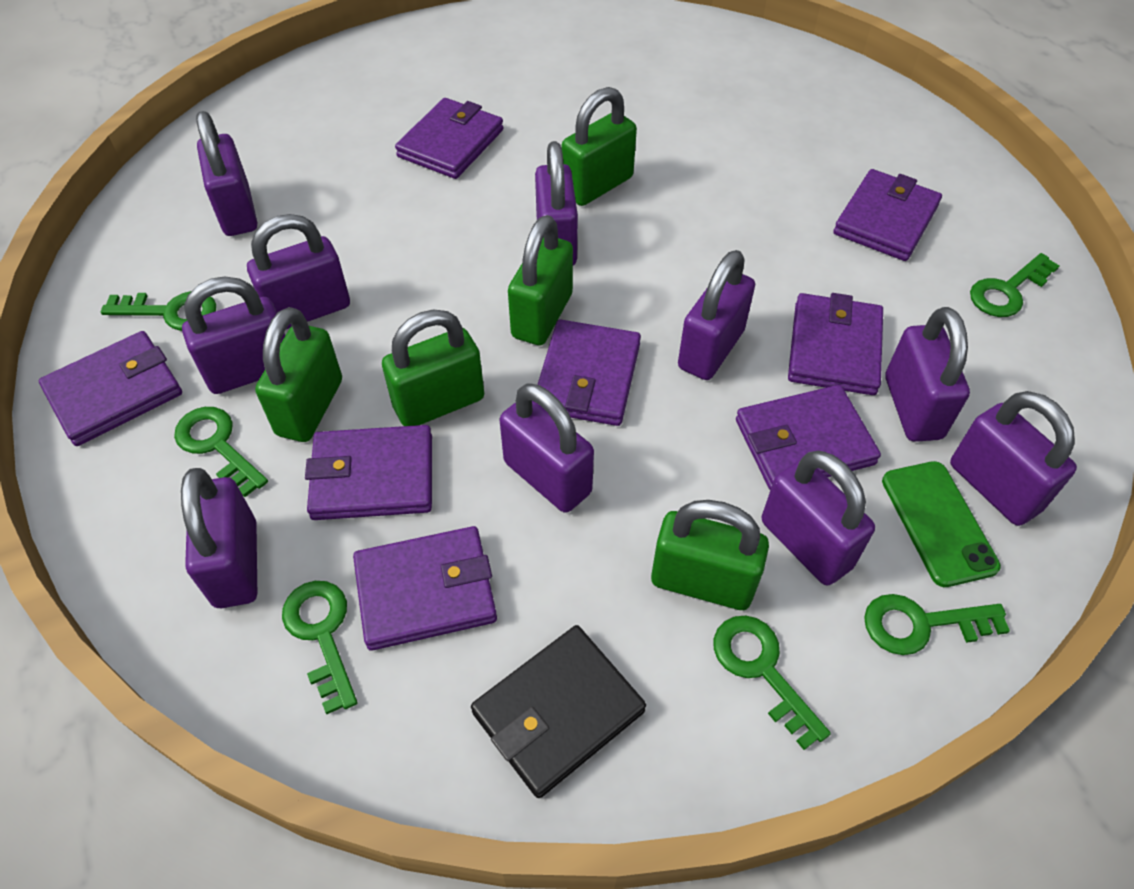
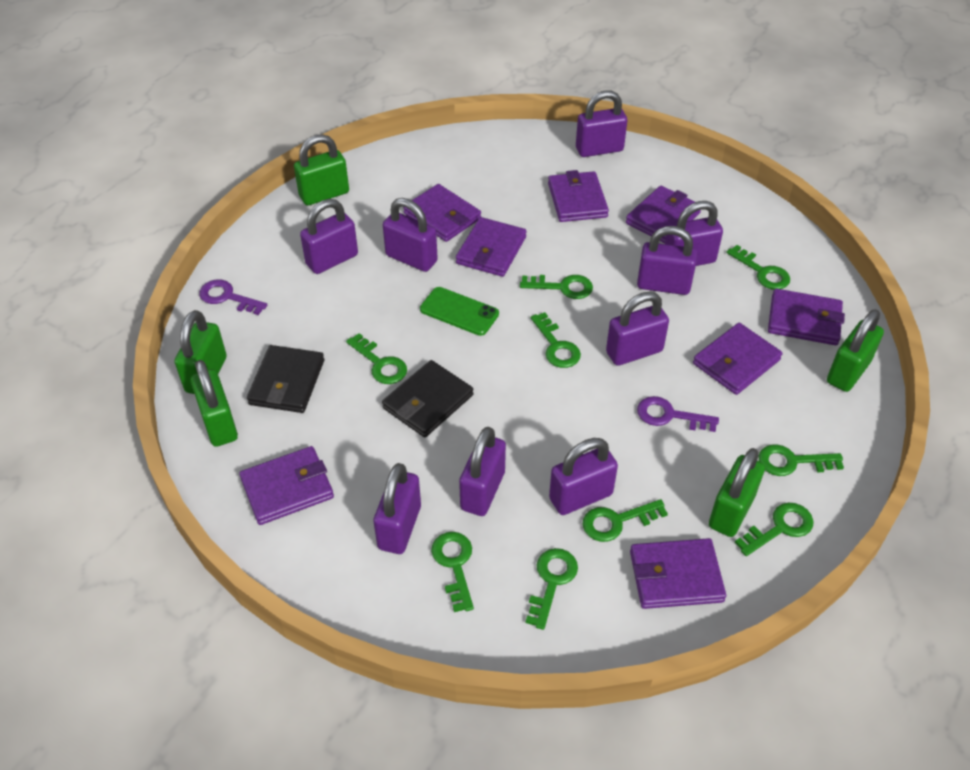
black wallet: [471,625,646,798] = 1 -> [247,345,324,413] [382,360,473,437] = 2
green key: [101,291,216,331] [174,407,268,497] [282,581,357,714] [714,616,831,750] [864,594,1010,655] [970,253,1059,317] = 6 -> [346,333,407,384] [431,532,474,612] [520,275,593,299] [526,548,578,630] [531,312,581,368] [583,499,668,542] [727,245,790,290] [735,503,814,556] [759,444,844,476] = 9
purple key: none = 0 -> [199,279,267,315] [637,396,719,432] = 2
purple padlock: [181,468,257,608] [182,276,285,394] [196,111,257,236] [247,214,350,329] [500,383,594,513] [535,141,578,266] [678,250,755,380] [762,451,875,586] [885,307,970,442] [950,391,1077,526] = 10 -> [300,199,358,274] [373,463,421,554] [383,198,438,272] [459,427,506,516] [549,438,618,515] [576,90,627,157] [606,292,669,366] [637,226,697,295] [665,201,723,266] = 9

